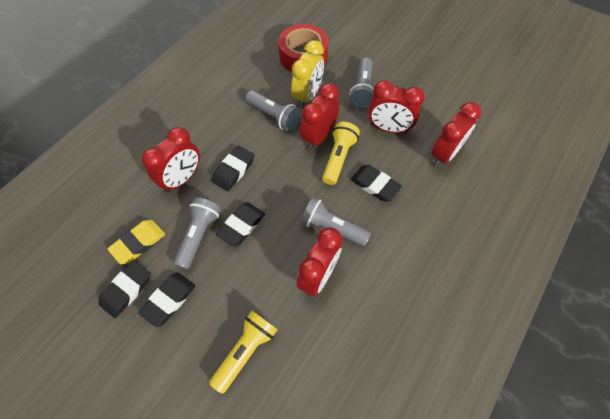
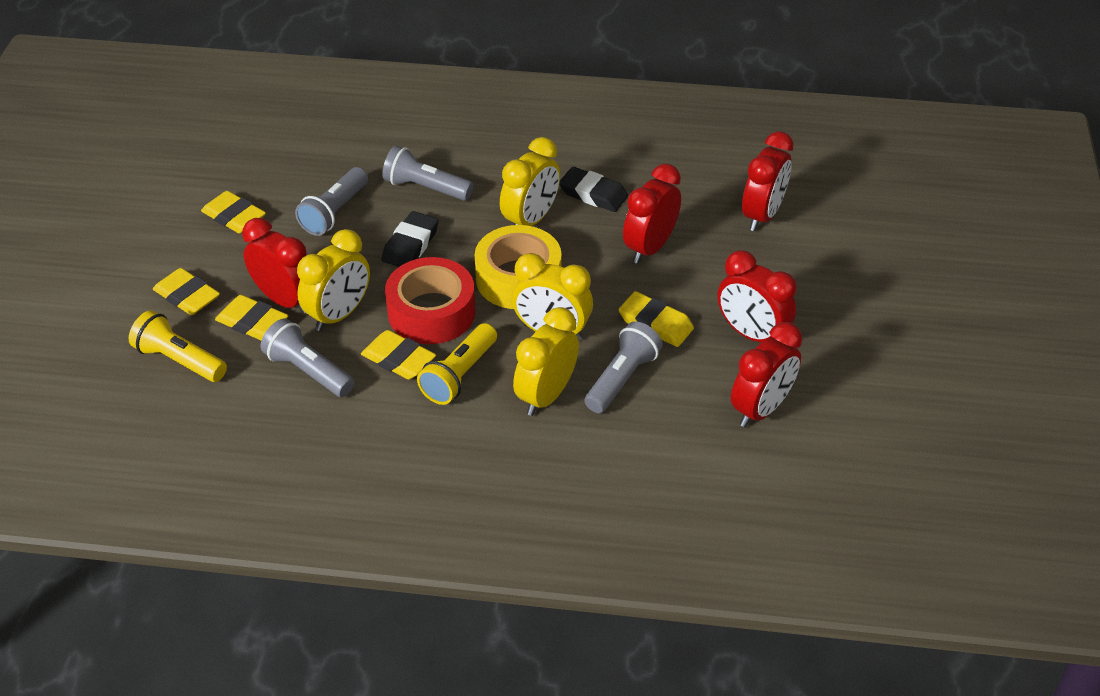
black eraser: [98,260,151,318] [138,273,196,327] [211,146,254,191] [216,202,265,247] [351,165,402,201] = 5 -> [382,211,439,267] [559,167,628,212] = 2
yellow clock: [291,40,324,108] = 1 -> [297,229,370,331] [500,137,560,226] [512,253,593,341] [513,307,579,416] = 4
yellow eraser: [108,220,165,264] = 1 -> [153,268,220,315] [201,191,266,233] [215,295,288,340] [361,330,436,380] [618,291,694,347] = 5
yellow tape: none = 0 -> [475,225,562,309] = 1

